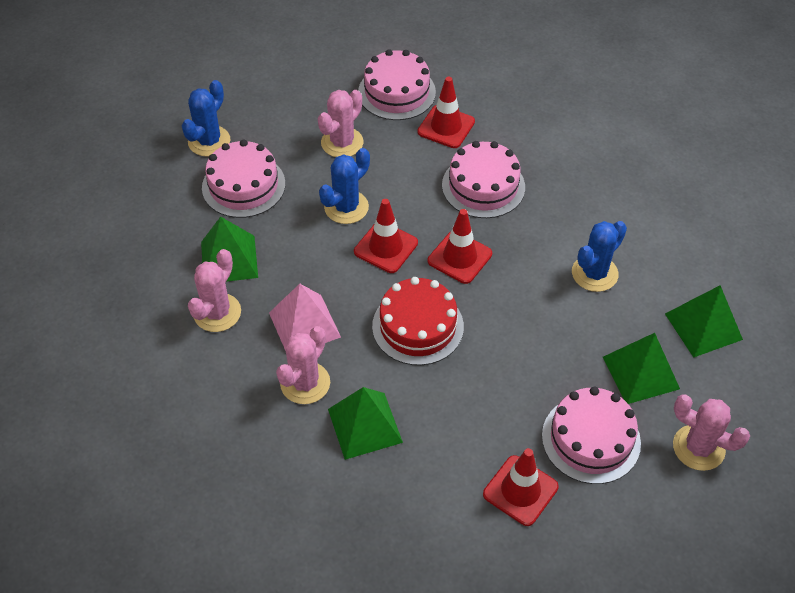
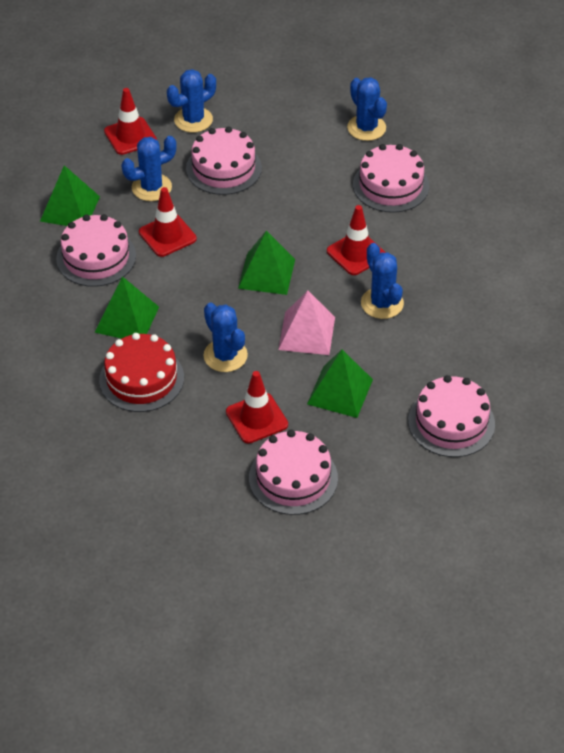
blue cactus: [182,80,230,157] [319,148,370,224] [572,221,627,292] = 3 -> [121,136,177,201] [167,69,216,133] [203,303,248,372] [347,77,387,141] [361,243,404,319] = 5
pink cactus: [188,249,241,332] [276,326,330,404] [318,90,363,157] [673,394,750,471] = 4 -> none = 0
pink cake: [202,140,285,218] [358,49,436,120] [442,141,525,218] [542,387,641,484] = 4 -> [56,214,136,287] [186,127,262,195] [249,430,338,515] [353,144,429,213] [408,375,495,457] = 5

